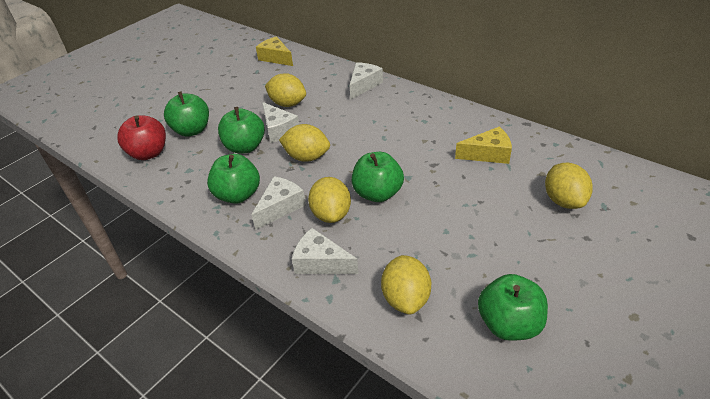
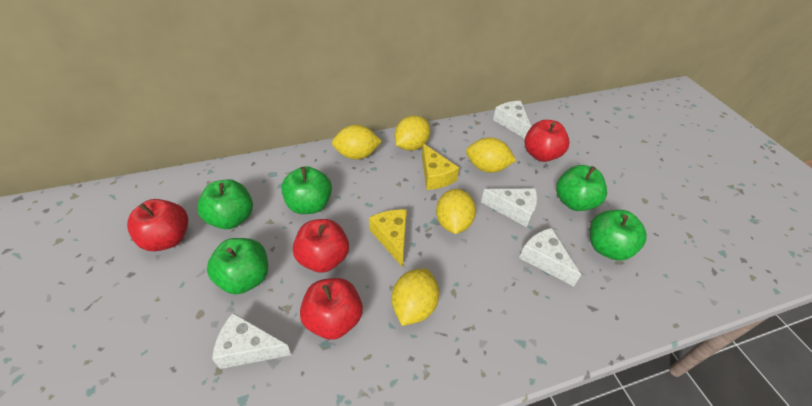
red apple: [117,115,166,160] = 1 -> [127,199,188,251] [293,219,349,273] [300,278,363,340] [524,120,570,162] = 4

